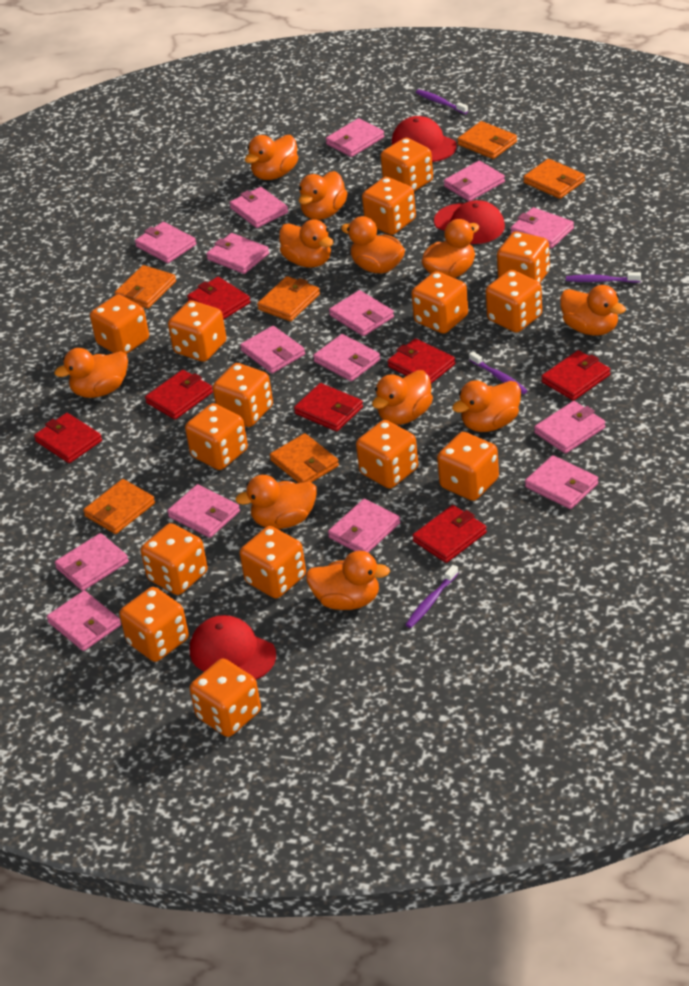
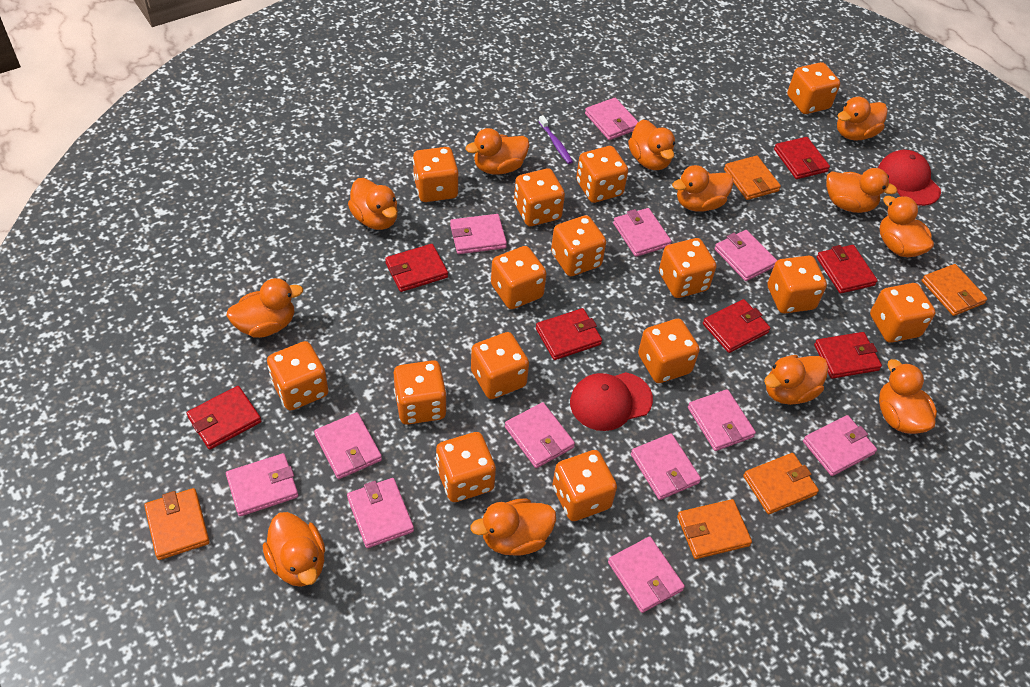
orange duck: [55,348,128,398] [235,475,317,529] [245,135,298,180] [279,219,334,267] [299,171,348,220] [306,551,390,610] [341,216,405,273] [372,370,433,425] [421,219,479,278] [452,380,521,432] [560,285,626,335] = 11 -> [226,278,303,338] [263,512,325,587] [348,178,398,230] [465,128,530,175] [470,499,556,556] [628,119,675,170] [672,165,734,212] [764,355,828,405] [826,168,897,213] [837,97,888,141] [879,196,934,257] [879,359,937,434] = 12
orange wallet: [83,479,155,534] [115,265,176,309] [257,276,320,321] [270,433,339,483] [457,121,517,159] [523,159,585,199] = 6 -> [144,488,210,560] [677,499,752,559] [724,156,781,200] [743,453,819,514] [922,264,988,316] = 5
pink wallet: [47,591,121,651] [55,533,129,591] [135,222,196,263] [167,484,240,538] [206,233,269,274] [230,187,288,228] [240,326,305,373] [313,334,380,381] [326,118,384,157] [328,499,400,553] [329,290,394,336] [444,161,505,201] [510,207,574,248] [525,455,598,509] [534,401,605,454] = 15 -> [226,453,298,516] [314,412,382,479] [347,478,414,548] [450,214,507,254] [505,402,575,468] [585,98,638,140] [608,536,685,613] [613,208,672,257] [631,434,701,500] [688,389,756,451] [715,230,777,281] [803,415,877,476] = 12
purple toothbrush: [406,565,458,628] [416,90,468,114] [469,351,528,394] [566,272,641,283] = 4 -> [538,115,573,164] = 1
red cap: [190,615,276,680] [392,116,457,162] [434,200,505,244] = 3 -> [570,372,653,431] [878,150,941,206] = 2

